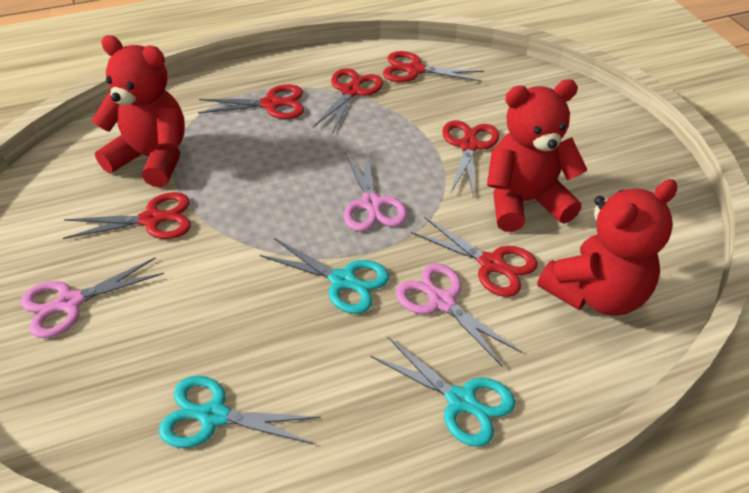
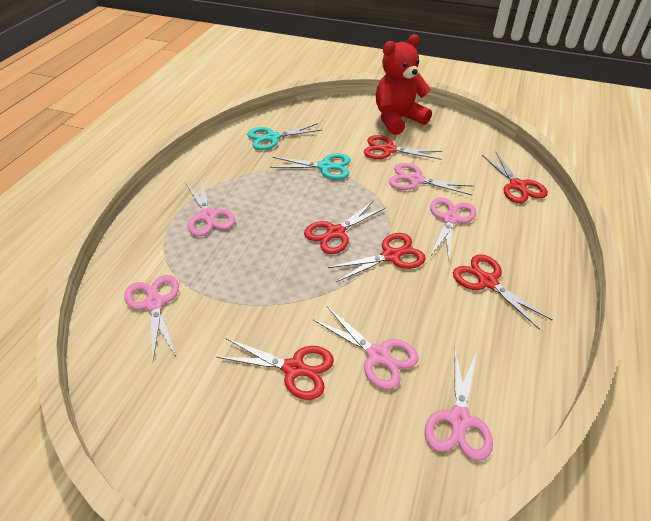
pink scissors: [21,258,164,338] [344,148,407,232] [396,263,521,367] = 3 -> [124,275,179,361] [186,179,235,236] [313,307,419,389] [389,163,474,195] [425,346,493,461] [430,197,476,261] = 6
red teddy bear: [92,35,185,187] [487,79,587,232] [537,179,677,316] = 3 -> [376,34,432,135] = 1
turquoise scissors: [159,376,321,448] [260,238,389,314] [370,336,515,447] = 3 -> [247,123,322,150] [270,153,351,180] = 2

